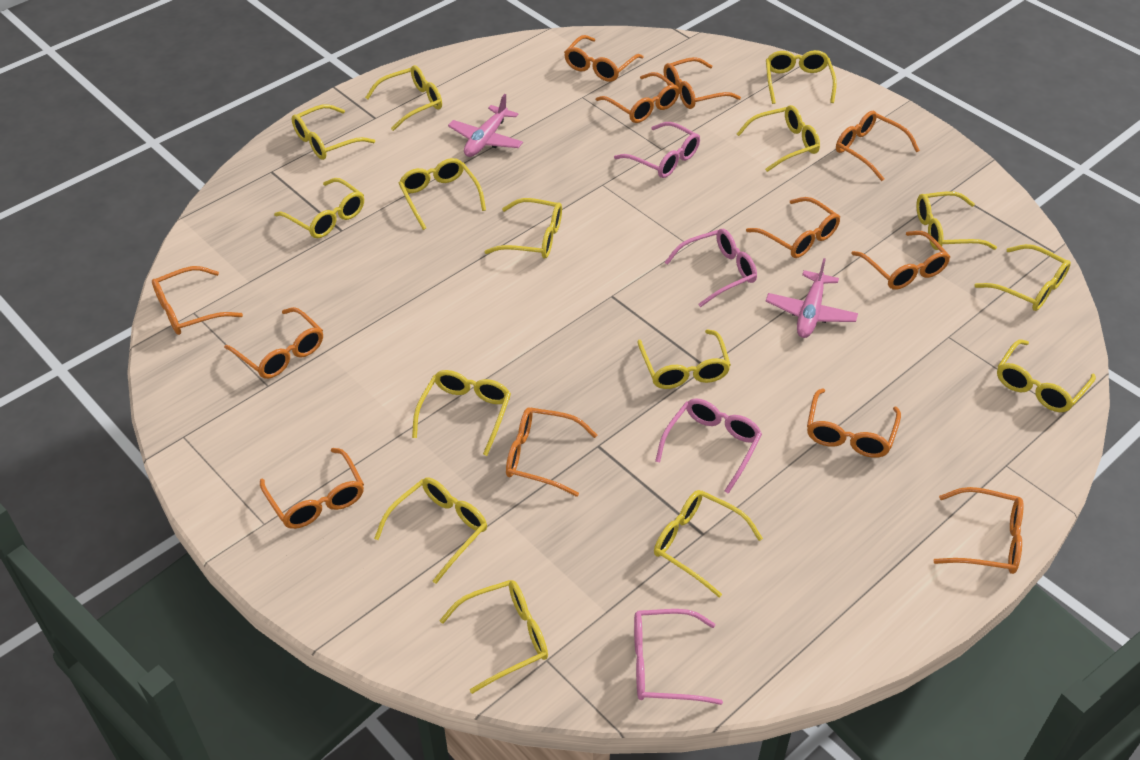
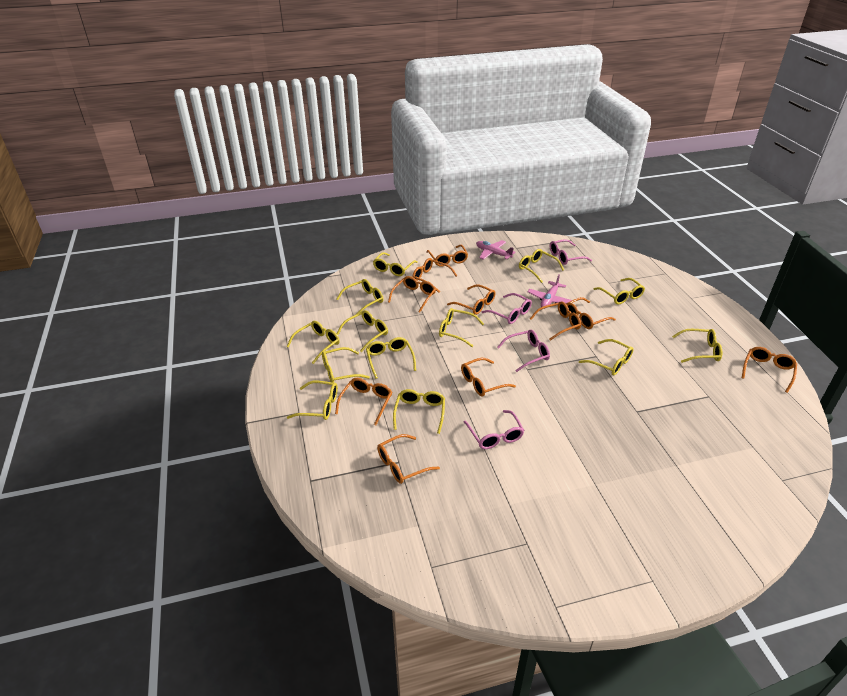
orange glasses: [152,266,243,335] [224,307,323,379] [260,448,364,529] [506,407,597,497] [564,35,644,82] [596,72,680,123] [663,57,741,109] [746,197,840,258] [807,388,901,458] [836,111,920,181] [851,231,950,290] [934,487,1023,574] = 12 -> [335,378,392,425] [377,434,440,484] [388,276,436,313] [412,258,457,293] [427,245,468,267] [447,284,495,315] [461,358,516,396] [530,301,581,341] [566,297,616,329] [742,347,797,393] = 10
yellow glasses: [274,178,364,238] [292,104,375,160] [365,65,442,131] [374,478,487,584] [399,158,486,230] [412,370,511,456] [439,580,548,694] [484,198,562,258] [637,329,731,389] [654,490,763,598] [737,105,820,172] [766,50,837,104] [916,191,997,250] [974,244,1071,311] [997,339,1096,412] = 15 -> [287,321,340,364] [287,381,338,420] [322,347,370,383] [337,279,384,314] [337,310,388,352] [366,337,416,379] [373,252,418,276] [393,389,445,434] [439,308,484,347] [519,249,564,283] [579,339,634,375] [594,278,645,305] [672,329,722,363] = 13

